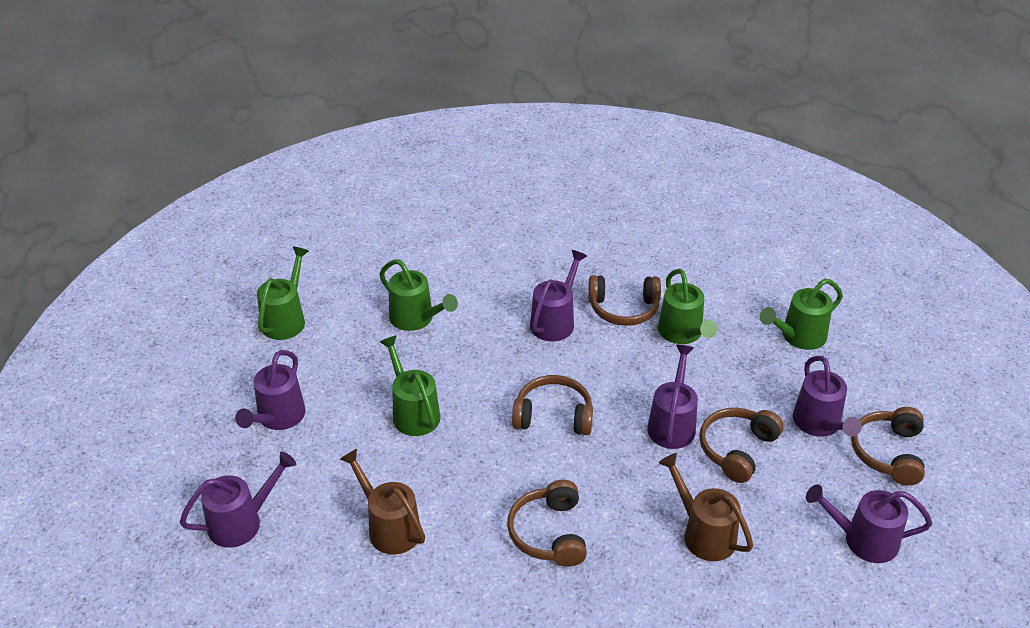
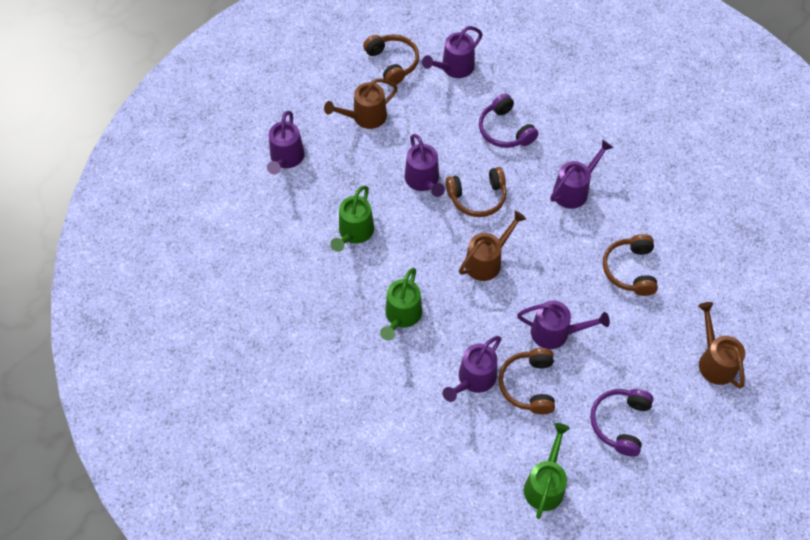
brown headphones: [507,480,587,567] [512,375,593,435] [588,275,661,326] [699,408,784,483] [851,407,925,485] = 5 -> [363,34,419,85] [446,167,507,217] [498,348,555,414] [603,234,658,296] = 4
brown watering can: [340,449,425,555] [659,453,753,561] = 2 -> [324,78,398,129] [459,211,526,281] [698,302,745,388] = 3
green watering can: [257,246,309,340] [379,259,458,331] [380,335,441,436] [658,269,718,344] [760,279,843,350] = 5 -> [330,186,374,252] [380,268,422,341] [524,423,570,519] = 3
purple headphones: none = 0 -> [479,94,539,148] [590,389,654,457] = 2

